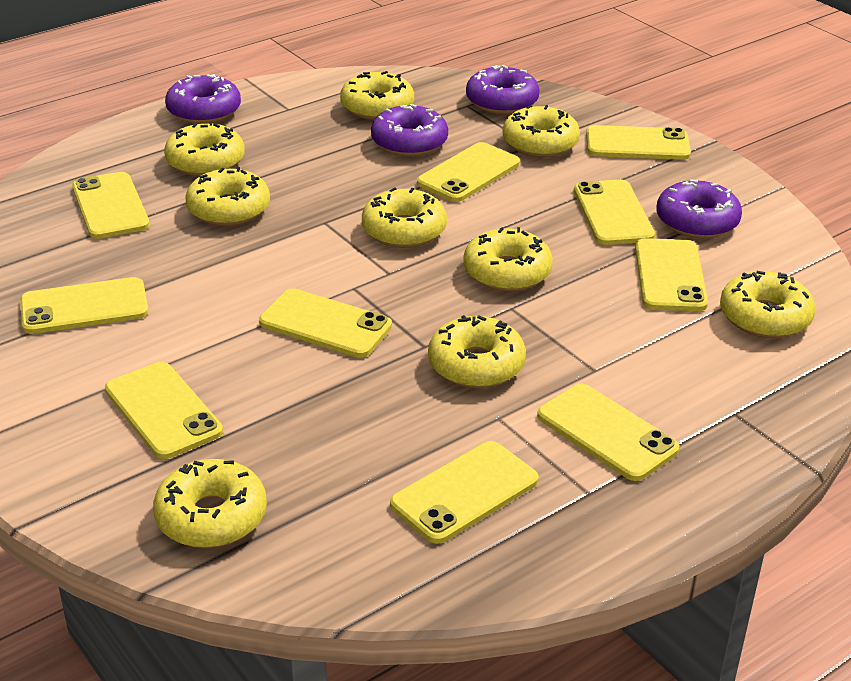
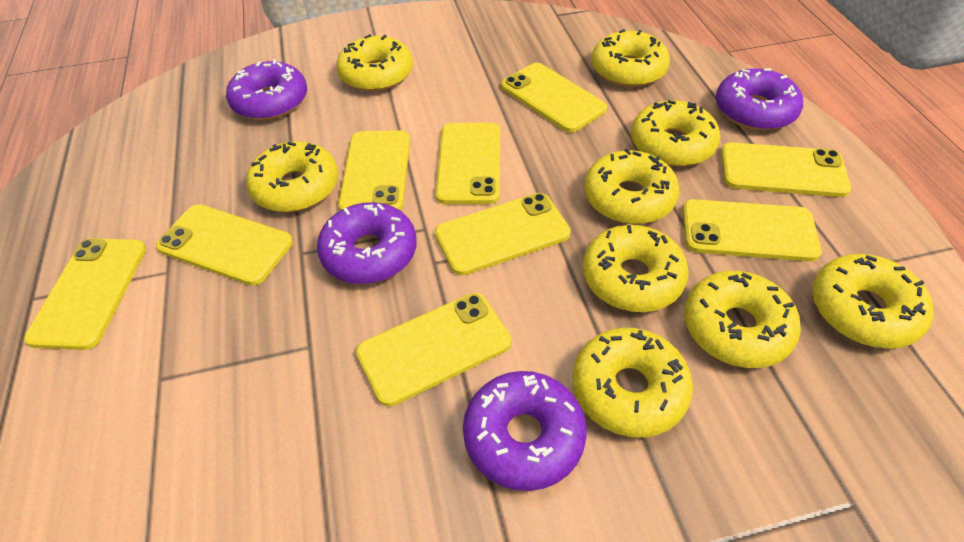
yellow phone: [20,277,149,334] [72,172,150,239] [105,362,223,459] [259,288,392,358] [390,441,539,544] [417,142,520,202] [537,384,680,481] [574,180,655,245] [586,125,691,160] [635,238,708,311] = 10 -> [24,238,146,350] [156,204,293,286] [338,130,410,211] [356,293,511,406] [435,193,571,276] [436,123,500,204] [501,63,607,132] [683,199,822,262] [721,142,851,197] = 9

